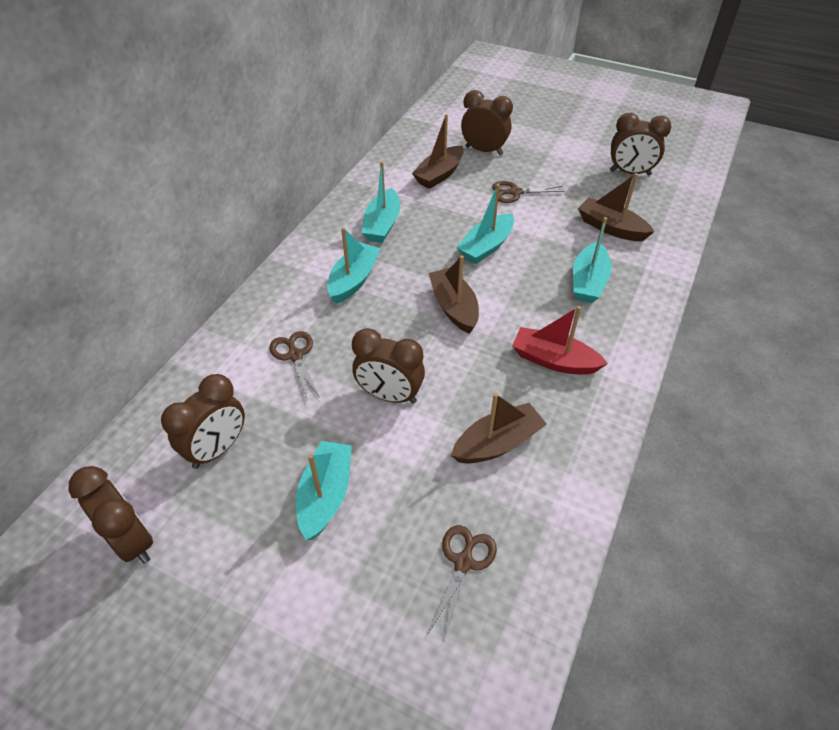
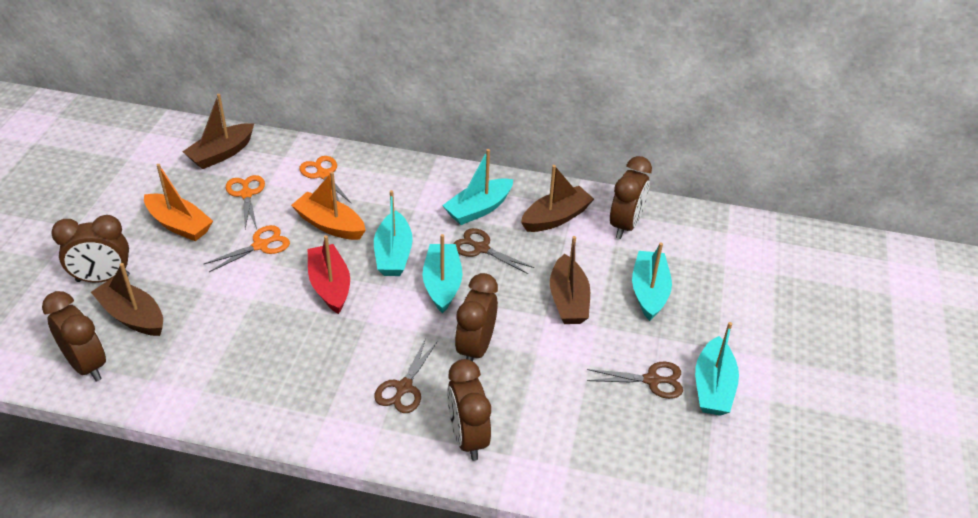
orange boat: none = 0 -> [144,164,213,241] [291,172,366,240] = 2
orange scissors: none = 0 -> [204,225,290,272] [226,175,265,229] [300,156,352,204] = 3

